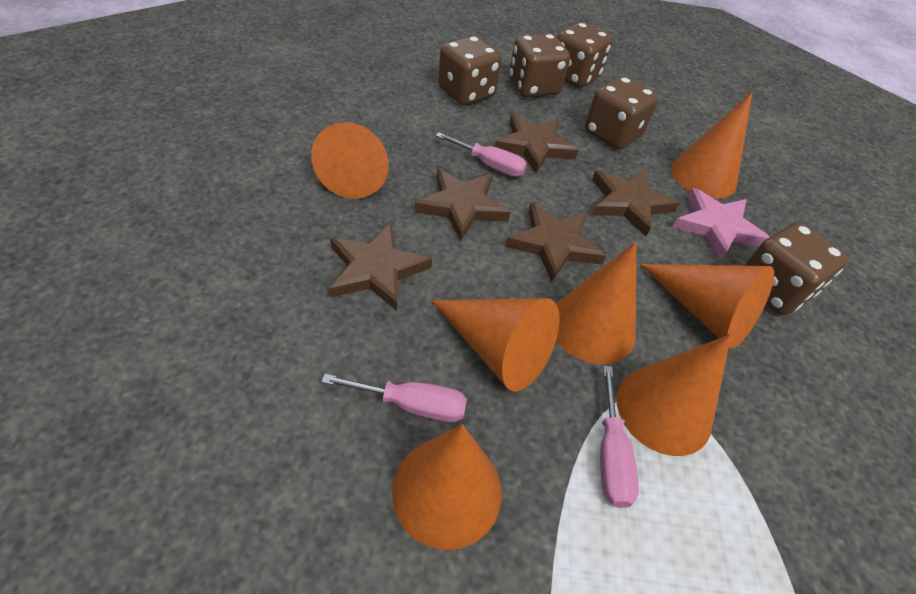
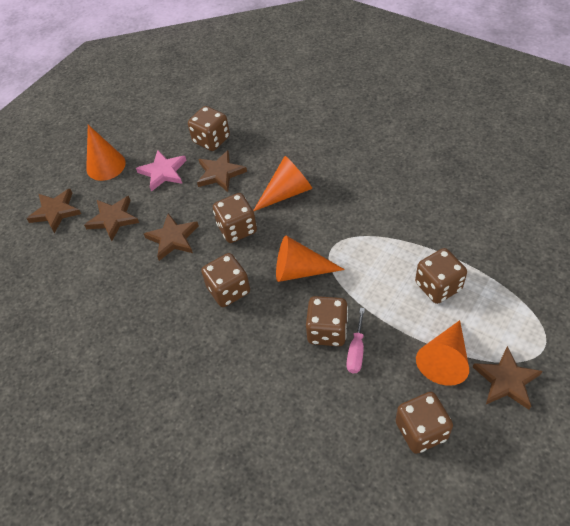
brown dice: [438,36,501,105] [509,34,570,97] [557,23,612,88] [585,76,659,149] [744,222,848,315] = 5 -> [188,106,230,151] [201,253,250,307] [213,193,257,243] [306,296,348,346] [396,392,453,454] [415,248,467,304] = 6
orange cone: [311,122,389,199] [392,424,502,550] [432,298,560,392] [556,242,636,364] [617,334,731,456] [640,264,774,349] [671,92,753,199] = 7 -> [86,125,126,181] [253,156,312,211] [276,236,345,282] [416,320,469,386] = 4
pink screwdriver: [321,374,467,422] [436,132,527,177] [600,365,639,508] = 3 -> [347,308,365,374] = 1

